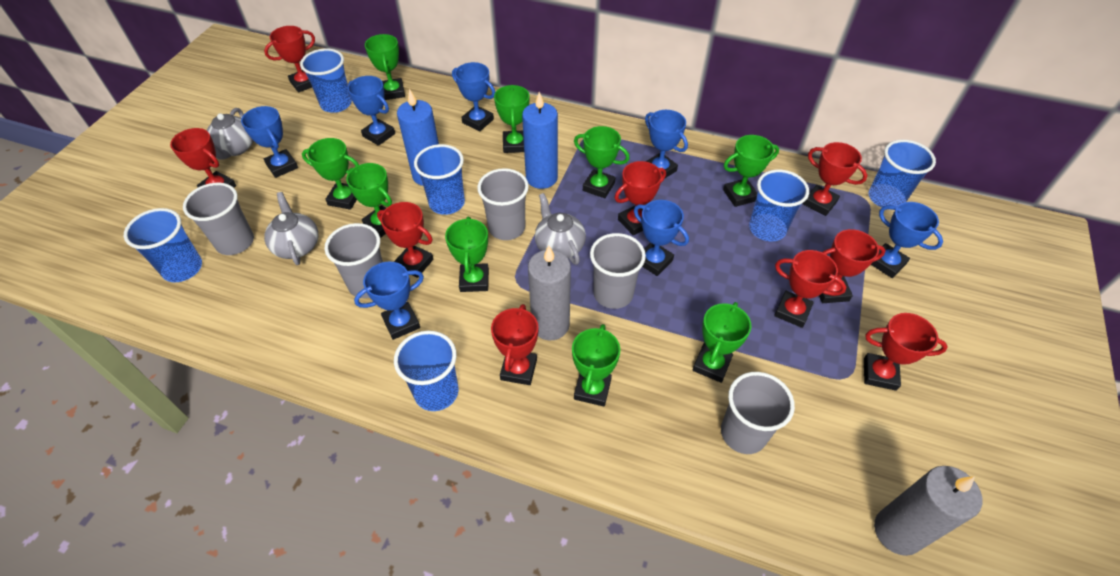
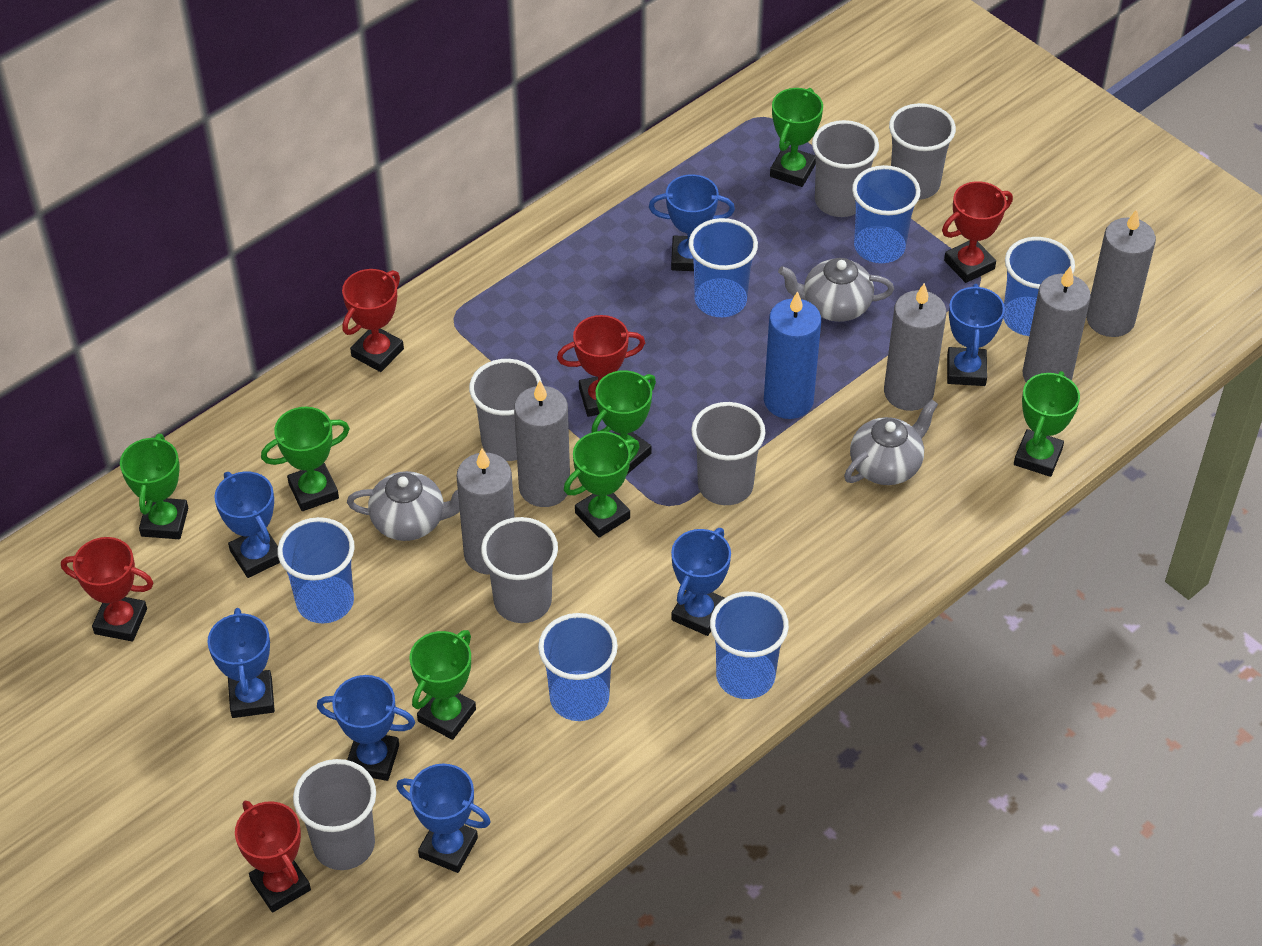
blue candle: [397,89,439,186] [522,92,558,189] = 2 -> [764,291,821,419] = 1
green trophy: [302,138,359,210] [346,163,392,238] [365,34,405,100] [445,217,489,292] [494,85,529,153] [572,324,620,406] [574,126,630,198] [693,302,751,383] [723,135,779,207] = 9 -> [120,434,188,539] [261,407,350,511] [409,630,476,740] [564,431,640,538] [591,370,656,474] [770,88,823,187] [1014,371,1080,477] = 7
grey candle: [528,245,571,340] [874,466,982,556] = 2 -> [457,449,515,575] [514,380,570,507] [884,283,946,411] [1023,266,1091,382] [1086,209,1156,337] = 5
grey cup: [183,183,254,255] [324,223,383,298] [477,168,529,240] [590,233,646,309] [721,372,795,454] = 5 -> [293,759,376,870] [469,359,542,461] [481,517,558,623] [691,402,766,505] [812,120,879,217] [889,103,956,200] = 6
red trophy: [170,128,236,188] [264,26,315,93] [377,202,433,278] [491,304,538,385] [614,161,666,235] [774,250,846,328] [803,142,867,216] [819,229,886,303] [864,313,948,391] = 9 -> [61,537,154,642] [235,801,311,913] [342,269,404,372] [557,315,645,417] [942,181,1013,283] = 5

